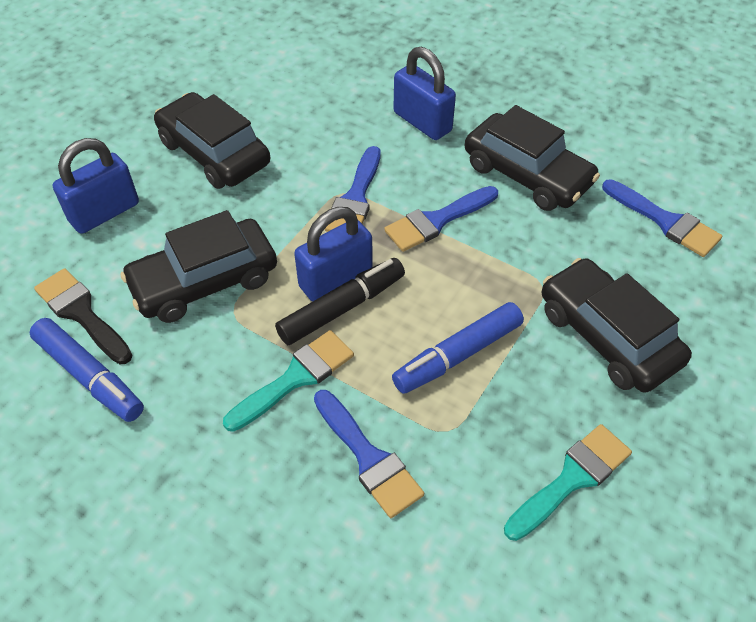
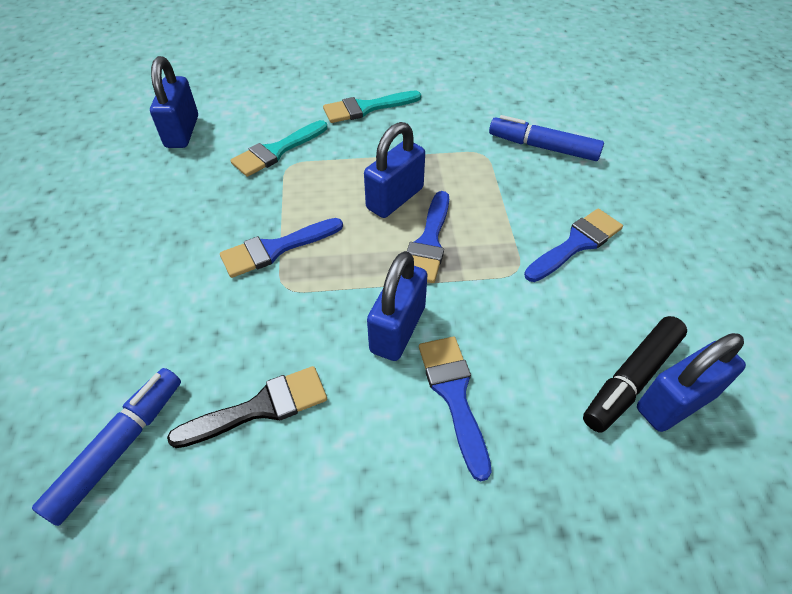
black car: [121,210,277,323] [154,92,270,189] [465,105,600,211] [542,258,692,393] = 4 -> none = 0
blue padlock: [52,138,139,234] [294,207,373,302] [393,47,456,140] = 3 -> [150,56,198,148] [364,122,425,218] [367,251,428,361] [637,333,746,432] = 4

